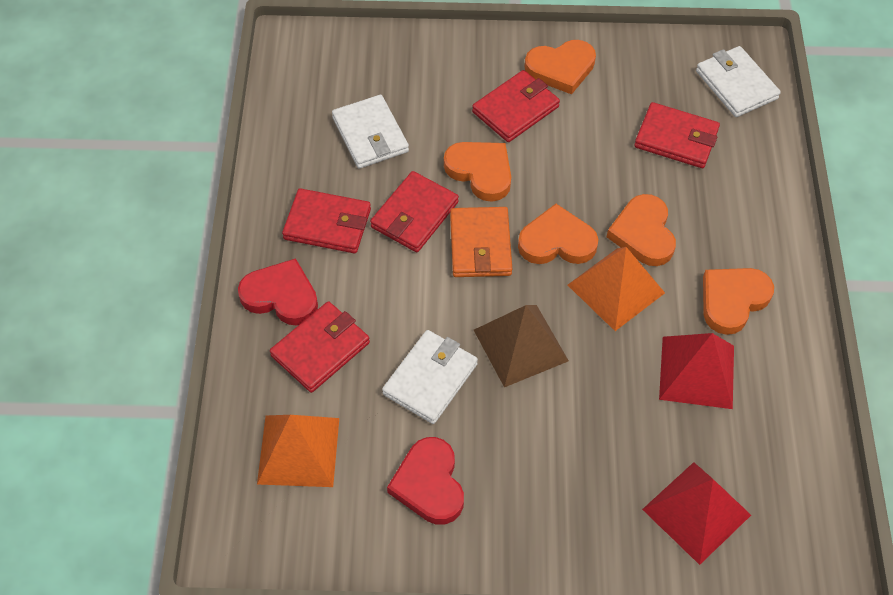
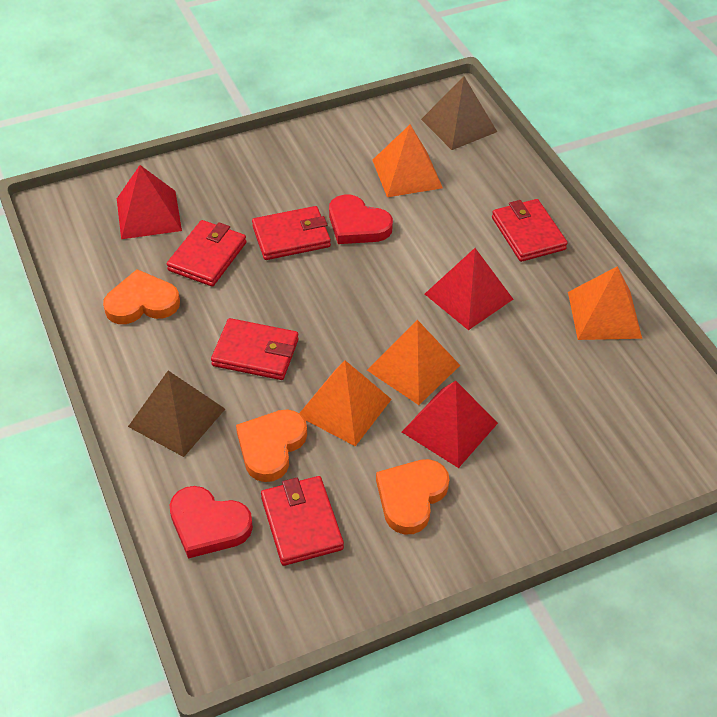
brown pyramid: [474,305,569,387] = 1 -> [128,371,225,457] [421,76,497,150] = 2
orange heart: [444,142,511,202] [518,204,598,264] [525,40,596,94] [607,194,676,266] [703,268,774,335] = 5 -> [103,269,180,324] [236,409,307,482] [376,459,449,535] = 3
orange pyramid: [257,415,339,487] [568,247,665,331] = 2 -> [299,360,392,446] [367,320,460,405] [373,125,443,197] [568,266,642,340] = 4
orange wallet: [450,207,512,277] = 1 -> none = 0
red pyramid: [642,462,751,565] [659,333,734,409] = 2 -> [117,165,182,239] [402,381,498,468] [425,248,513,330] = 3
white wallet: [332,95,409,168] [382,330,478,424] [696,46,781,117] = 3 -> none = 0

